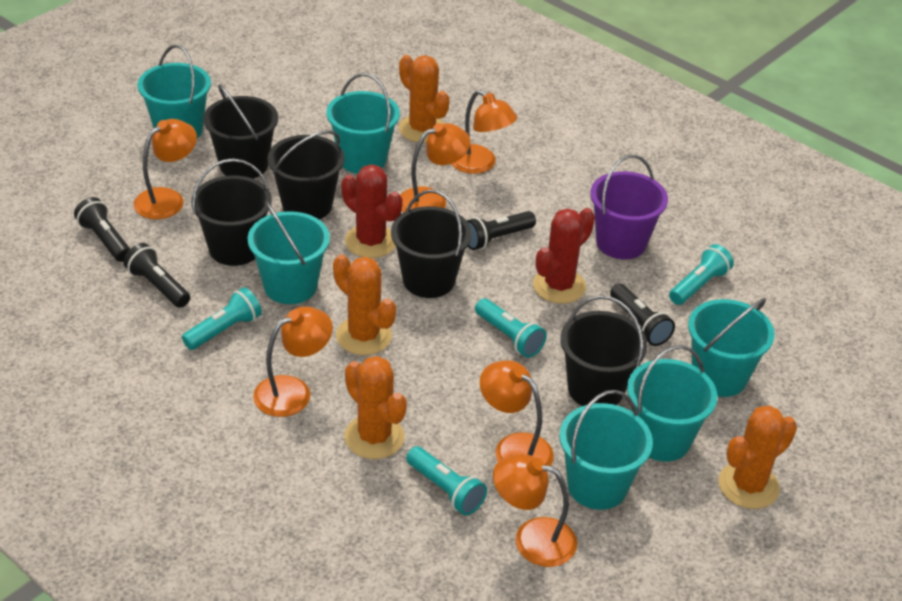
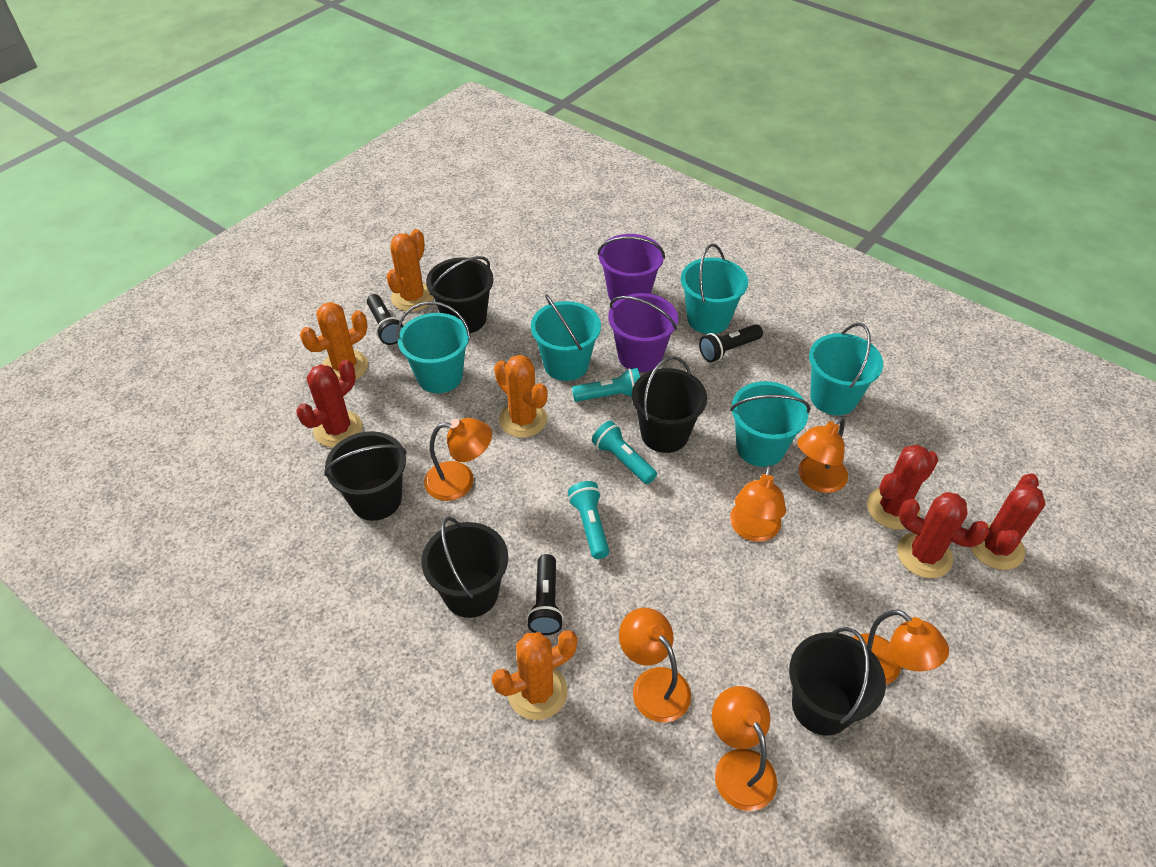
black flashlight: [74,197,130,262] [123,243,190,308] [466,211,536,250] [610,284,675,346] = 4 -> [367,294,404,345] [527,554,564,635] [699,324,763,362] = 3
purple bucket: [590,155,668,259] = 1 -> [597,234,665,304] [608,293,678,372] = 2
red cactus: [341,164,402,258] [533,208,595,304] = 2 -> [296,360,362,447] [867,445,939,530] [897,492,990,578] [970,473,1045,570] = 4
turquoise bucket: [137,45,211,139] [248,201,330,304] [326,73,400,174] [559,390,653,510] [627,345,717,462] [688,298,775,397] = 6 -> [397,301,471,393] [531,294,601,381] [681,244,748,334] [730,381,811,467] [809,323,883,415] = 5
turquoise flashlight: [182,287,262,350] [406,446,487,515] [475,298,547,358] [669,244,734,305] = 4 -> [568,481,609,559] [572,368,640,402] [592,421,657,484] = 3

